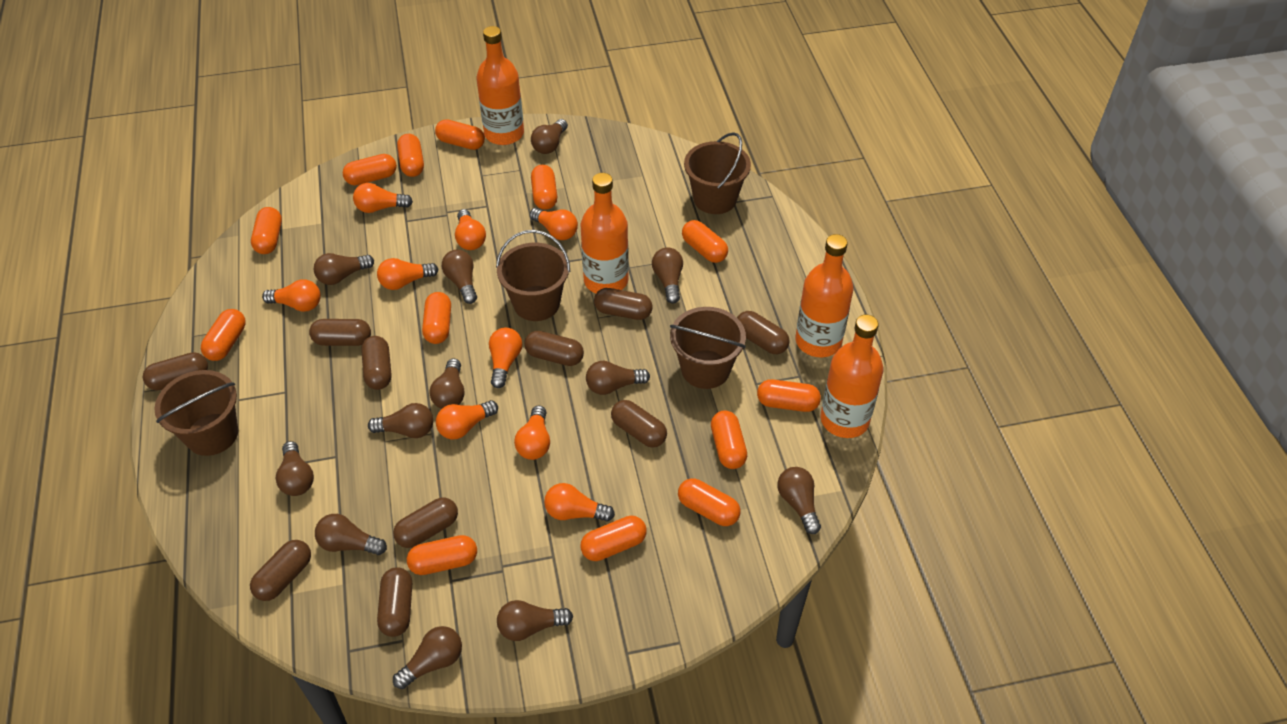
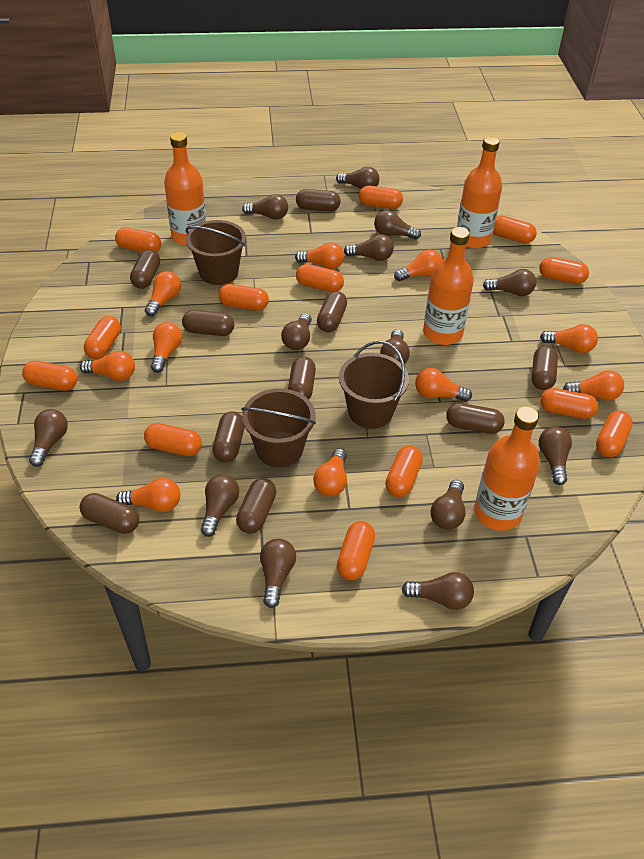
brown bucket: [154,370,238,456] [496,230,570,321] [670,307,746,389] [684,132,751,214] = 4 -> [186,220,246,285] [241,388,316,468] [339,341,409,429] = 3
brown light bulb: [276,441,314,496] [314,253,374,285] [315,514,387,555] [368,403,433,438] [393,626,462,689] [429,358,465,409] [442,250,477,304] [497,600,573,641] [531,119,568,154] [586,361,650,395] [652,247,683,304] [777,467,821,534] = 12 -> [29,409,68,467] [201,474,239,537] [242,194,288,220] [260,539,296,608] [281,313,312,350] [336,167,379,189] [344,234,394,261] [374,210,421,240] [380,329,410,364] [402,572,474,610] [431,480,466,530] [483,269,536,296] [539,426,572,485] = 13
orange light bulb: [262,279,321,312] [353,183,413,213] [377,258,438,290] [436,400,498,439] [455,209,486,250] [489,328,522,388] [514,406,550,460] [530,208,578,240] [544,483,615,522] = 9 -> [80,351,135,381] [116,478,180,512] [145,271,181,316] [151,322,182,373] [295,242,344,269] [313,448,347,497] [394,250,442,281] [415,368,472,402] [540,324,598,353] [563,370,624,401] = 10

